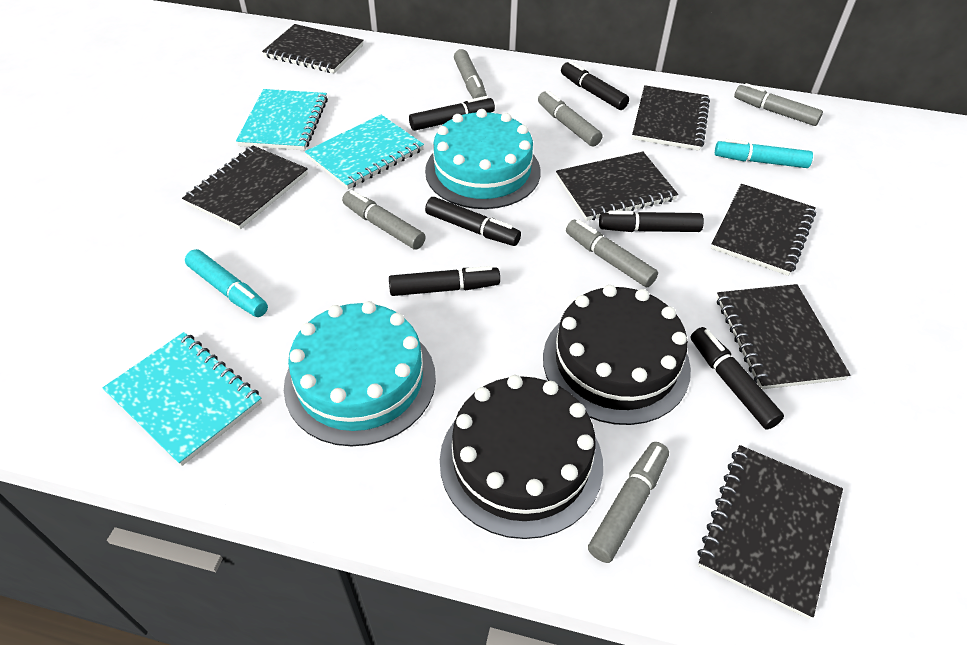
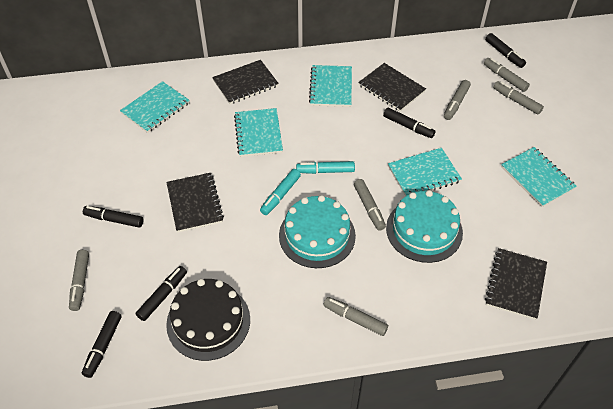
black cake: [440,375,603,539] [543,285,691,425] = 2 -> [166,279,250,361] = 1
black marker: [389,266,500,296] [409,96,495,131] [425,197,521,246] [561,61,629,110] [599,211,704,232] [691,327,784,429] = 6 -> [82,311,122,378] [83,206,144,228] [135,266,187,321] [383,108,436,138] [485,33,526,68] = 5
black notebook: [182,146,308,229] [262,24,364,73] [556,152,678,221] [632,85,710,151] [697,445,843,619] [711,184,816,276] [717,284,850,389] = 7 -> [166,173,224,232] [212,60,279,104] [358,63,426,112] [485,248,547,320] = 4
turquoise notebook: [103,332,262,466] [236,89,328,150] [305,115,424,189] = 3 -> [120,81,190,133] [234,108,283,157] [309,65,352,107] [388,148,462,196] [501,147,577,207] = 5

